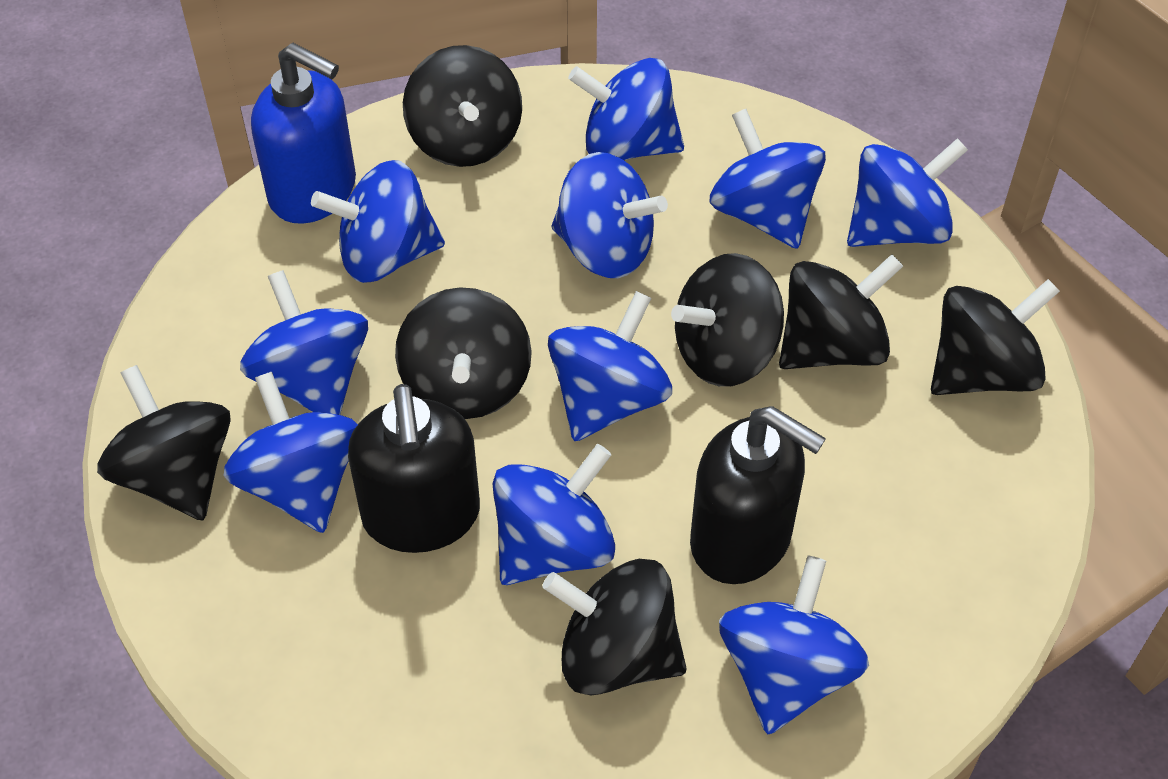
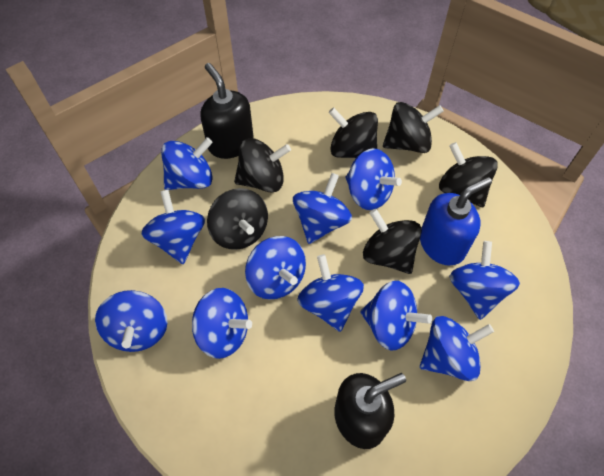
black spinning top: [97,365,231,520] [395,287,532,419] [403,45,522,167] [543,559,687,695] [671,253,784,387] [779,254,903,369] [931,279,1060,395] = 7 -> [207,188,268,250] [234,138,291,192] [329,107,378,158] [363,209,422,274] [383,102,444,153] [439,142,498,207] = 6
blue spinning top: [224,372,358,533] [240,270,368,415] [311,160,445,283] [493,444,615,585] [548,291,672,441] [552,152,668,278] [568,58,684,160] [709,109,826,249] [719,556,869,734] [847,138,968,247] = 10 -> [95,290,167,352] [141,190,205,264] [161,137,213,190] [192,288,252,359] [245,236,306,300] [293,173,352,244] [297,254,364,332] [345,148,402,210] [360,281,432,351] [420,316,494,381] [449,241,520,320] = 11

